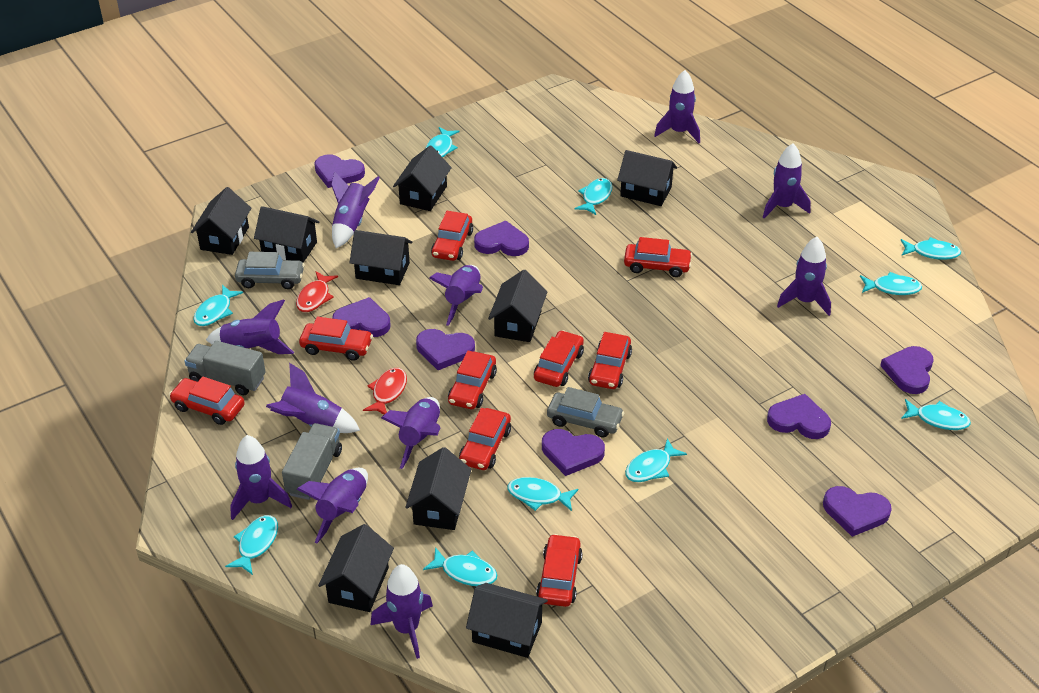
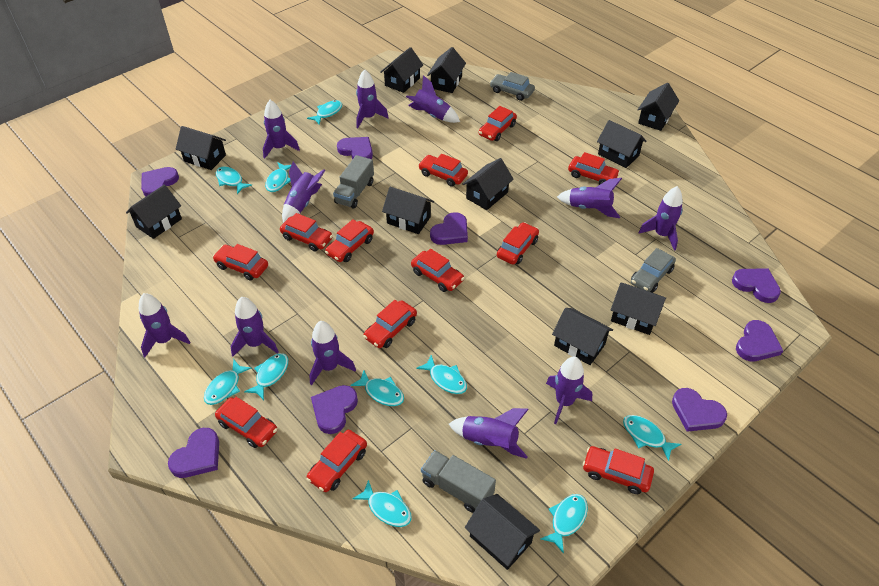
black house: [191,187,252,255] [254,206,319,262] [318,524,394,612] [349,230,412,285] [393,146,452,211] [405,447,471,530] [466,583,548,658] [488,270,548,342] [617,150,677,206] = 9 -> [126,185,182,239] [176,126,226,170] [380,47,423,93] [382,187,434,234] [427,47,466,93] [462,158,514,210] [465,494,540,570] [552,308,613,365] [597,120,646,168] [611,283,666,335] [638,83,679,131] = 11
red car: [169,376,245,425] [299,317,373,361] [431,211,473,261] [448,351,497,409] [459,408,511,470] [534,330,584,387] [536,534,583,607] [588,332,632,389] [624,237,692,277] = 9 -> [213,244,268,281] [215,397,277,448] [280,213,333,251] [306,430,367,492] [325,219,374,262] [363,300,417,348] [411,249,464,292] [418,154,468,187] [479,106,517,141] [497,222,539,265] [568,152,620,185] [583,446,654,494] = 12
red fish: [296,271,338,312] [363,368,407,414] = 2 -> none = 0

